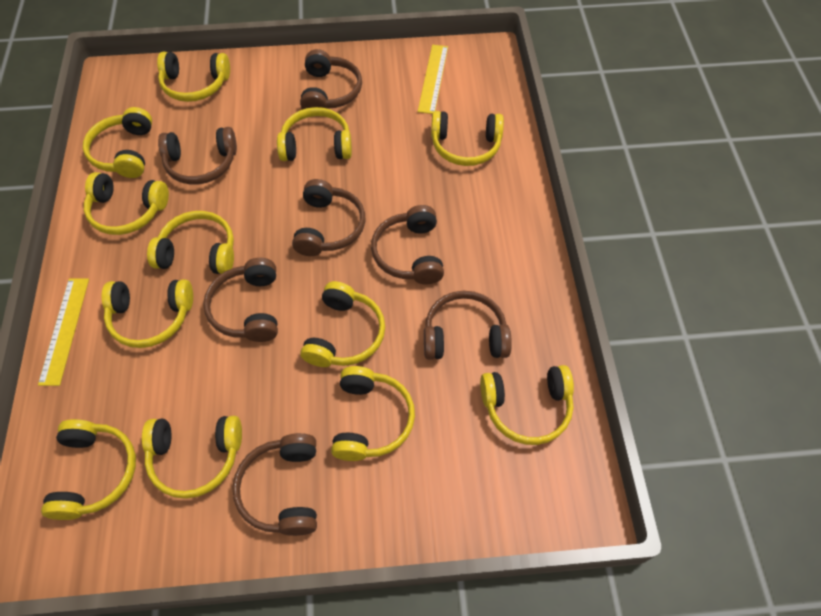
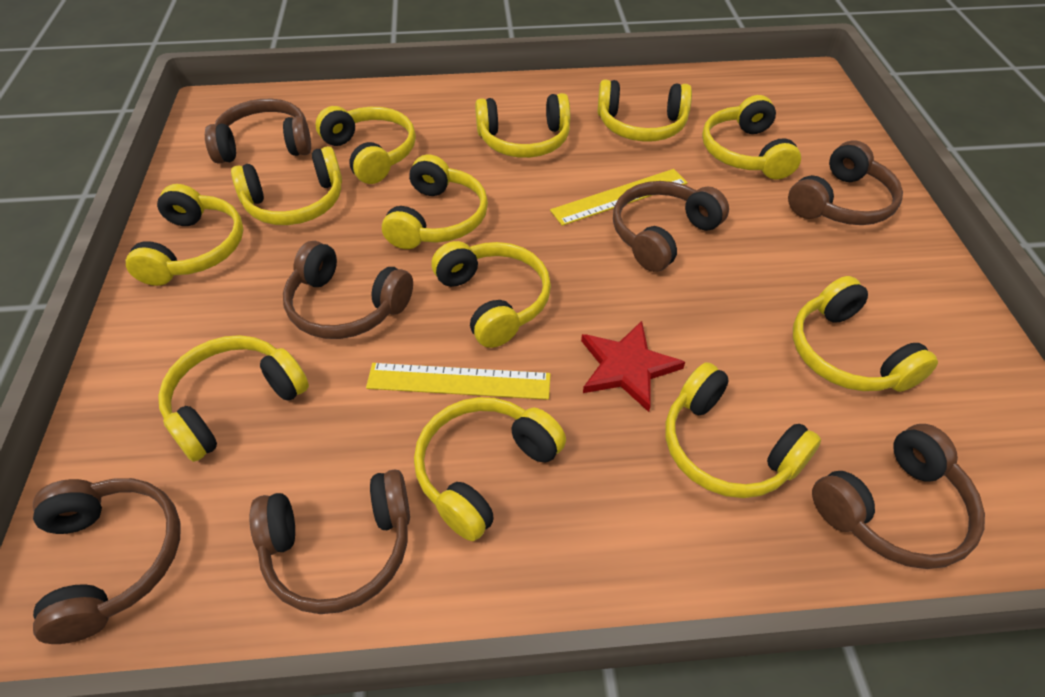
red star: none = 0 -> [581,321,685,412] = 1

